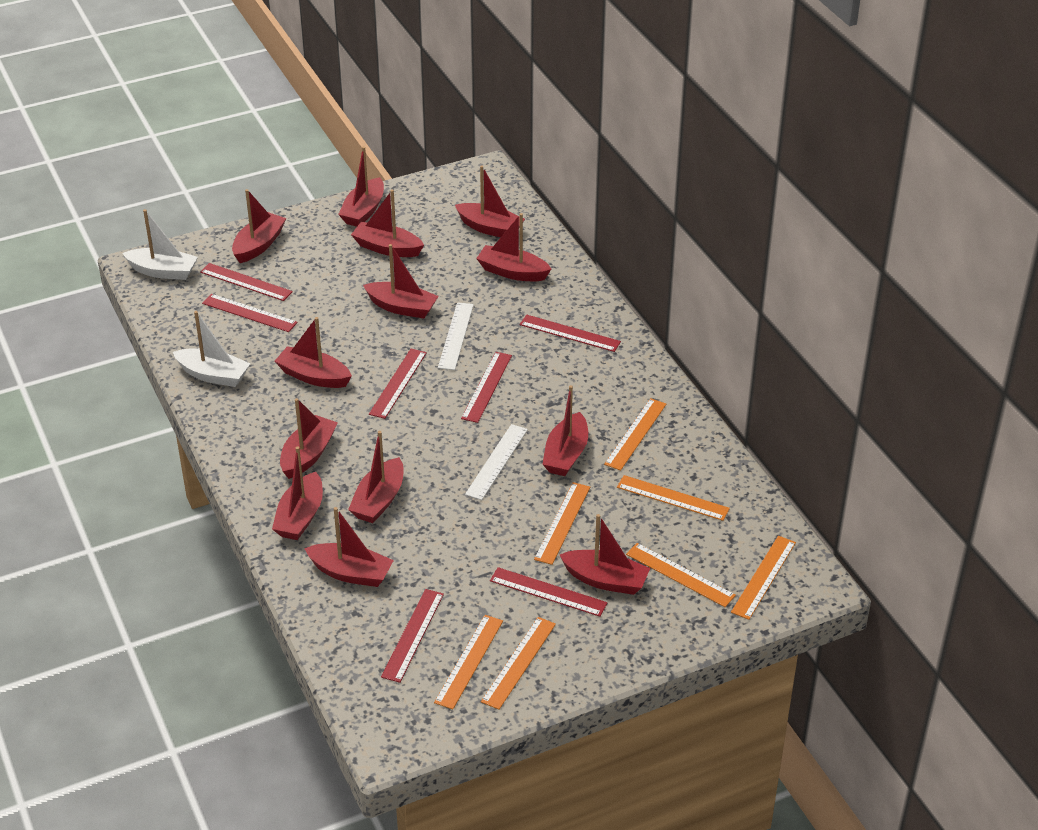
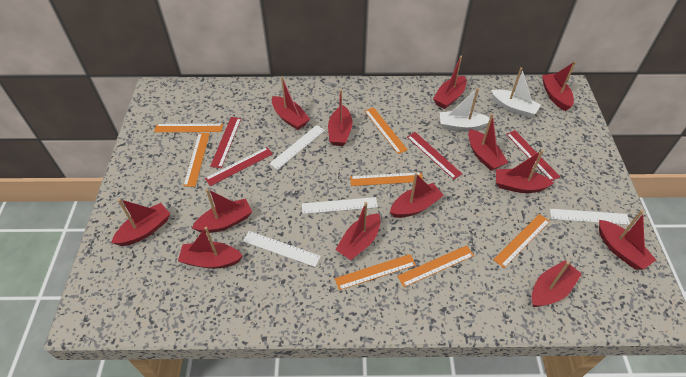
red ruler: [200,263,293,301] [202,294,298,332] [369,349,427,419] [381,589,444,683] [461,352,512,423] [490,567,608,617] [520,314,621,352] = 7 -> [205,147,273,186] [210,117,241,168] [407,132,462,179] [506,131,560,181] = 4
white ruler: [438,302,474,370] [465,424,528,500] = 2 -> [243,231,321,267] [269,125,325,170] [302,197,378,214] [549,209,630,225] = 4

